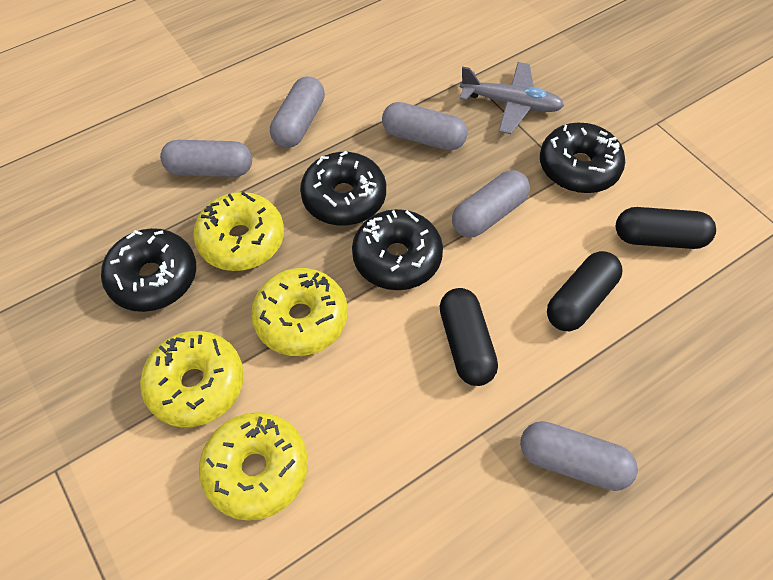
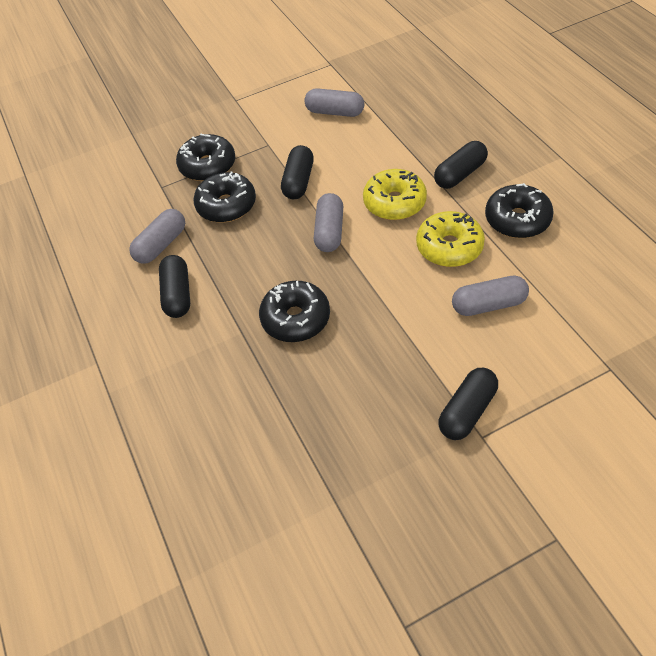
black capsule: [440,288,498,386] [547,251,623,331] [616,207,716,249] = 3 -> [159,255,190,318] [281,145,314,199] [434,141,488,189] [438,368,498,440] = 4
grey capsule: [160,140,252,177] [270,76,325,148] [382,102,468,151] [452,170,530,238] [520,421,638,491] = 5 -> [129,209,185,264] [304,88,364,117] [314,193,343,252] [452,276,529,316] = 4
grey plane: [460,62,564,134] = 1 -> none = 0
yellow donut: [140,331,244,427] [193,192,284,271] [199,412,308,521] [251,268,348,356] = 4 -> [363,169,427,220] [416,211,485,267] = 2

